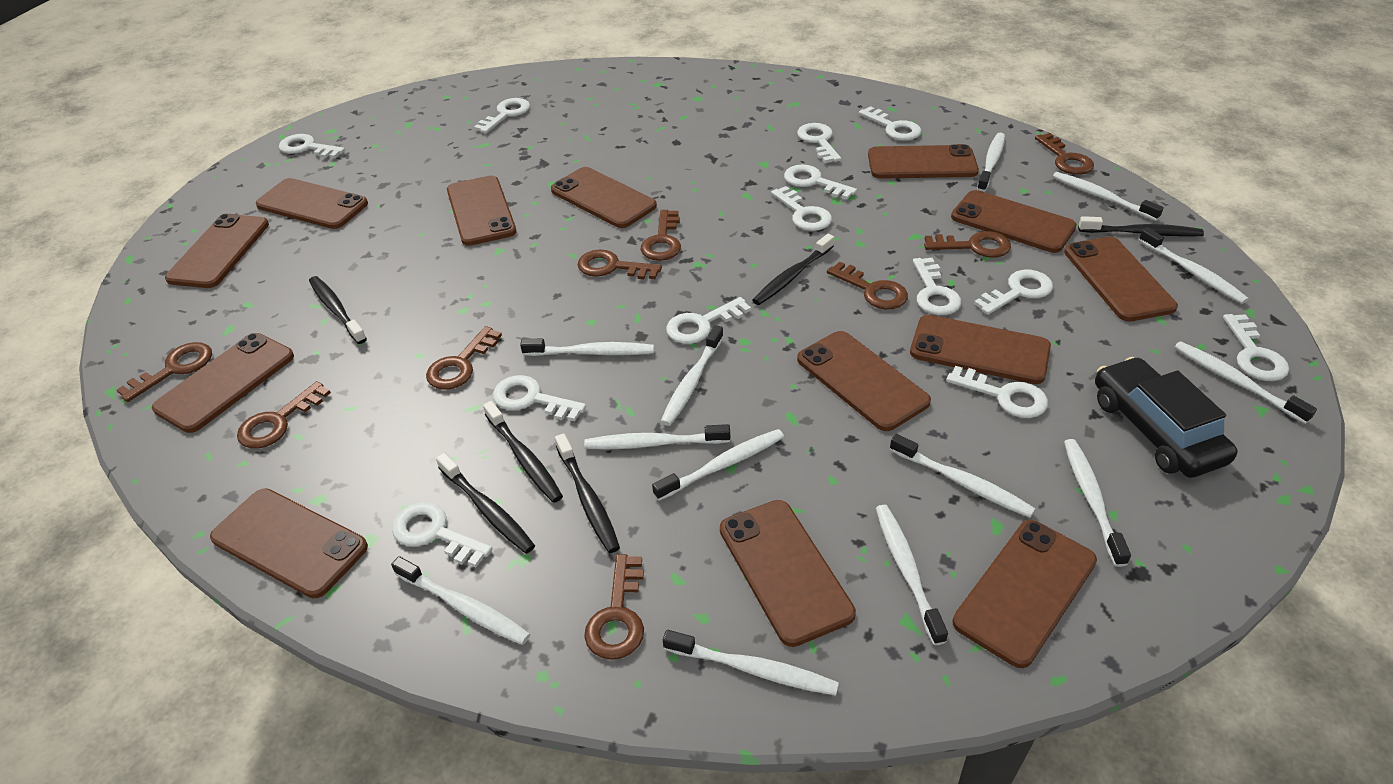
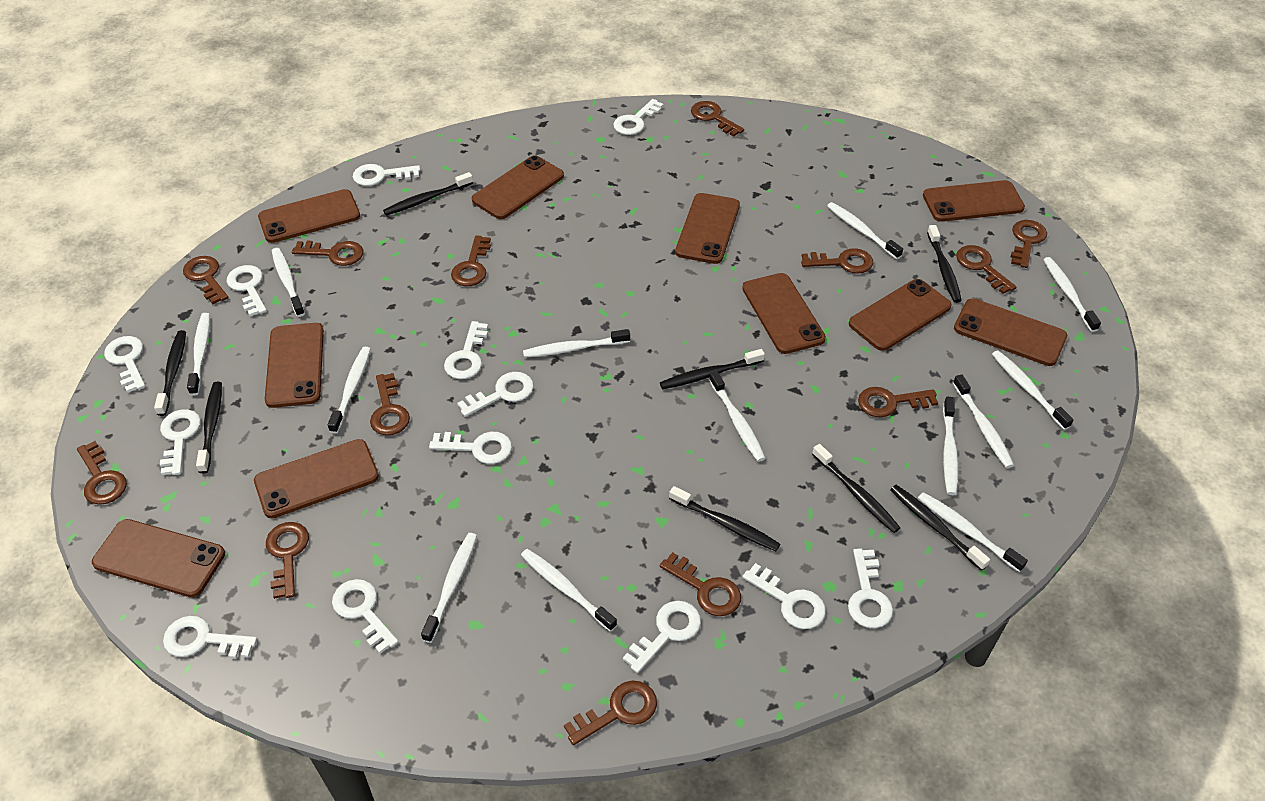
black car: [1095,357,1237,478] = 1 -> none = 0
black toothbrush: [309,276,367,344] [436,453,535,554] [483,401,563,503] [555,433,620,553] [752,234,834,305] [1078,216,1204,237] = 6 -> [154,330,186,416] [196,382,222,473] [383,172,473,216] [660,349,765,389] [669,486,780,551] [812,444,900,533] [890,485,990,571] [927,225,962,303] = 8
brown key: [117,342,212,402] [237,381,331,449] [426,326,502,390] [578,250,662,279] [584,554,644,660] [640,210,681,261] [827,261,908,309] [924,231,1011,258] [1035,133,1094,175] = 9 -> [77,441,127,505] [183,256,229,304] [266,522,309,599] [292,241,363,266] [370,373,410,435] [451,236,491,286] [564,681,657,745] [660,552,741,616] [691,101,744,137] [801,248,873,274] [858,387,938,417] [956,245,1017,294] [1011,220,1047,268] = 13
brown phone: [152,333,294,433] [165,214,269,288] [210,488,368,598] [256,178,368,229] [447,176,516,246] [551,167,657,228] [720,500,856,647] [797,331,931,431] [868,144,979,179] [910,315,1051,384] [951,190,1077,253] [952,520,1097,668] [1064,237,1178,322] = 13 -> [92,519,225,597] [254,439,379,518] [258,189,360,243] [265,323,324,408] [472,155,564,219] [675,193,740,264] [742,273,826,354] [849,279,952,351] [923,180,1025,222] [954,298,1067,366] = 10

